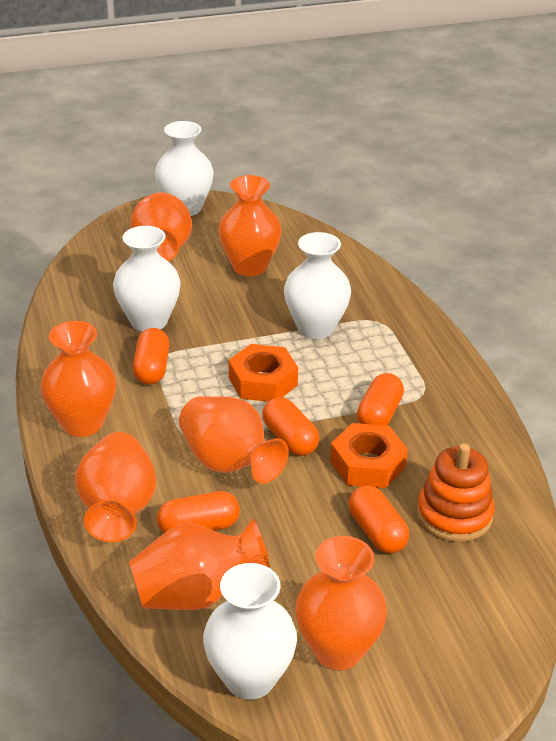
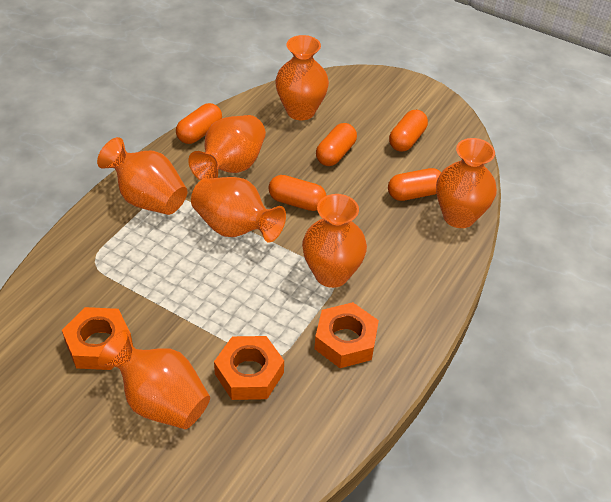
orange nut: [229,344,298,402] [330,423,408,488] = 2 -> [62,307,133,370] [214,336,284,400] [314,302,379,368] = 3
orange stacking toy: [417,443,495,542] = 1 -> none = 0
white vase: [113,226,181,332] [155,121,214,216] [203,563,297,700] [284,232,351,339] = 4 -> none = 0

